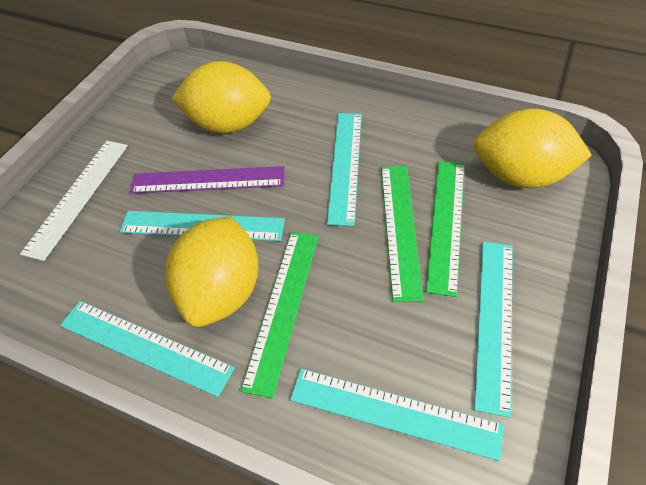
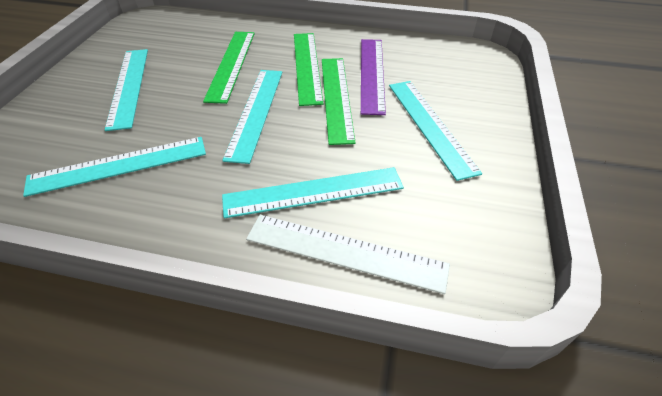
yellow lemon: [166,217,258,327] [171,61,271,133] [474,109,592,188] = 3 -> none = 0

